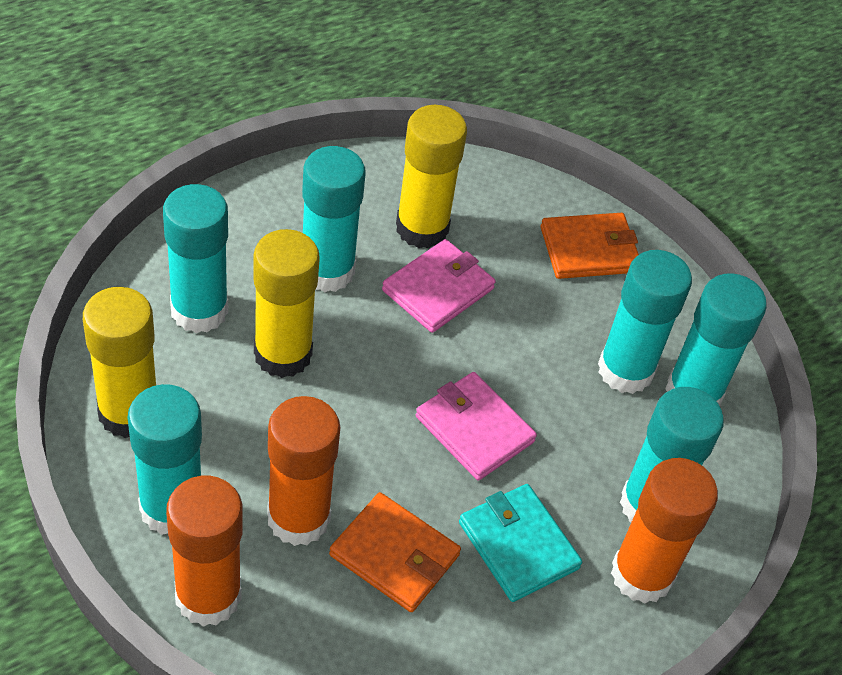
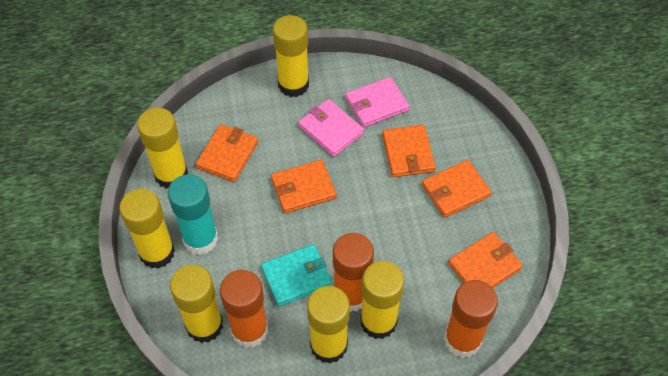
orange wallet: [329,492,461,612] [541,213,639,279] = 2 -> [196,124,258,182] [271,160,337,213] [382,125,436,177] [422,160,492,218] [448,232,523,288] = 5
turquoise glue stick: [127,384,202,535] [163,184,228,333] [302,146,366,292] [598,250,692,394] [620,387,724,522] [665,273,767,406] = 6 -> [168,174,218,255] = 1
yellow glue stick: [83,287,156,438] [253,229,320,378] [396,105,467,249] = 3 -> [119,189,175,269] [137,108,188,189] [170,265,223,343] [273,15,309,97] [307,286,350,364] [360,261,404,339] = 6

